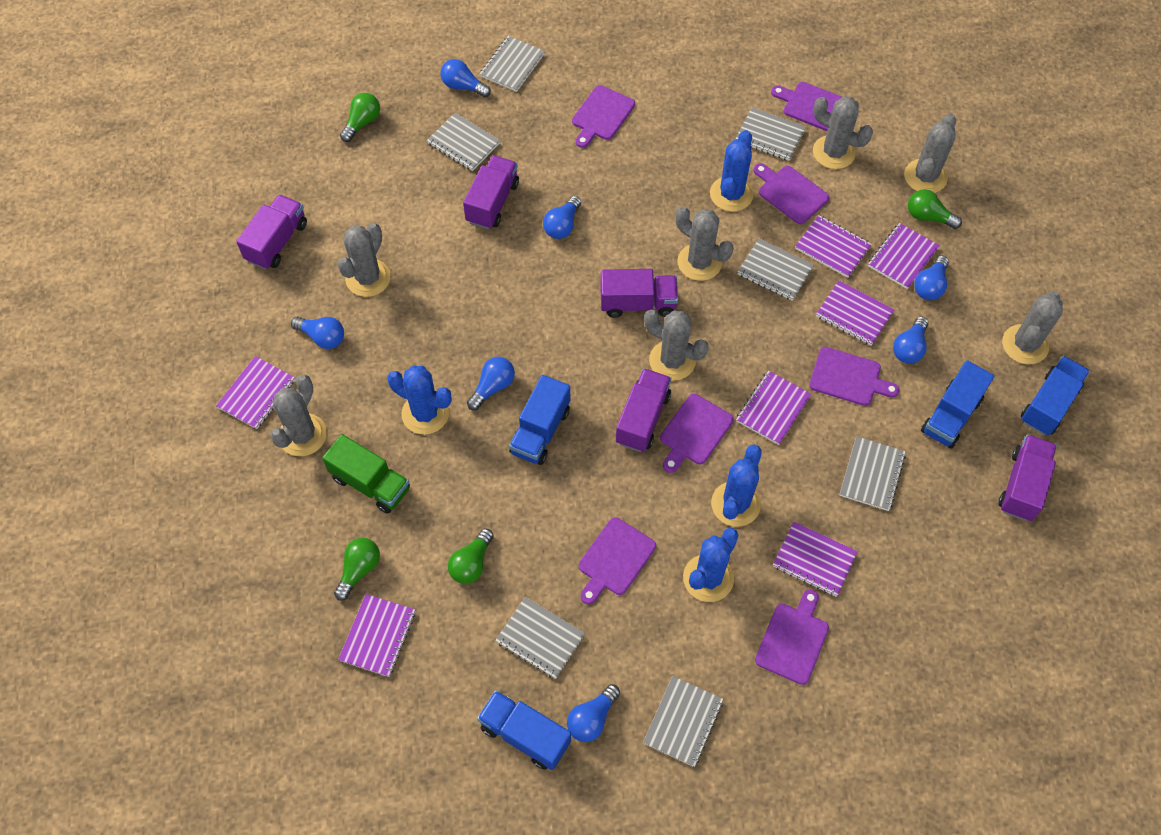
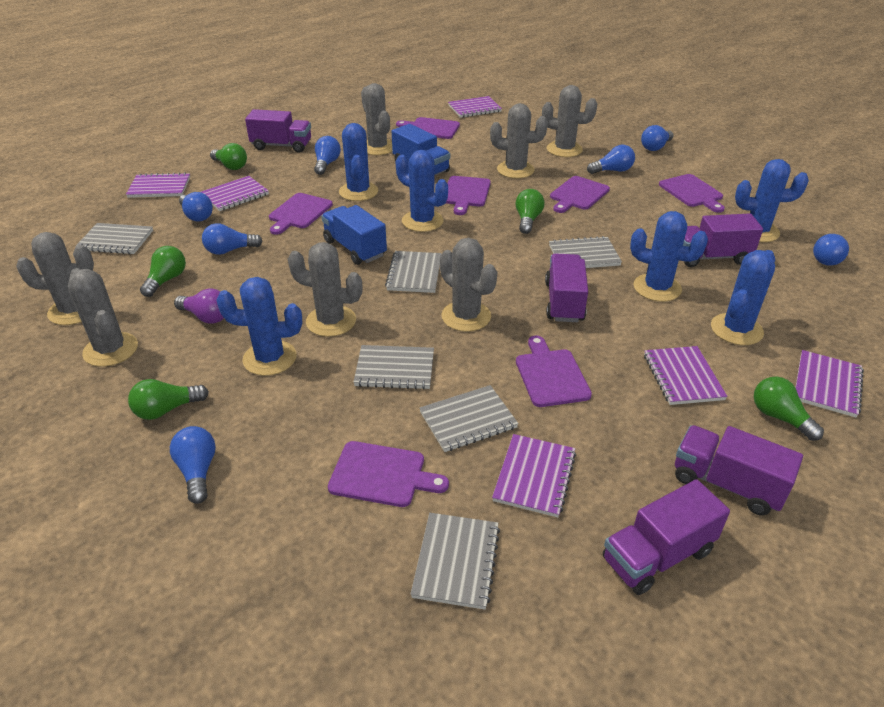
blue cactus: [387,365,452,435] [683,528,738,602] [710,130,754,212] [711,445,762,527] = 4 -> [216,277,302,376] [339,123,378,201] [396,150,448,232] [630,211,708,302] [711,250,775,345] [735,159,809,242] = 6
blue truck: [477,690,571,770] [509,375,570,465] [921,360,994,448] [1021,356,1090,436] = 4 -> [321,205,387,265] [392,124,450,176] = 2
green light bulb: [334,538,380,601] [340,93,380,142] [448,528,494,584] [908,189,962,229] = 4 -> [128,379,209,420] [140,246,186,297] [210,143,247,170] [515,189,545,234] [754,377,824,441] = 5
green truck: [322,434,410,514] = 1 -> none = 0
grey notebook: [427,113,500,171] [480,36,545,92] [495,597,585,679] [643,676,723,767] [735,107,806,161] [738,239,814,301] [840,436,906,511] = 7 -> [75,223,153,254] [353,345,434,390] [385,251,442,293] [410,513,500,610] [419,385,519,452] [549,236,622,268] = 6
purple light bulb: none = 0 -> [174,288,224,324] = 1
purple notebook: [216,356,295,429] [338,594,415,677] [736,371,811,445] [773,522,858,597] [795,215,872,278] [816,280,894,346] [868,223,940,289] = 7 -> [126,172,190,198] [201,176,269,211] [448,96,502,118] [492,434,576,517] [644,346,727,405] [795,350,864,418] = 6

